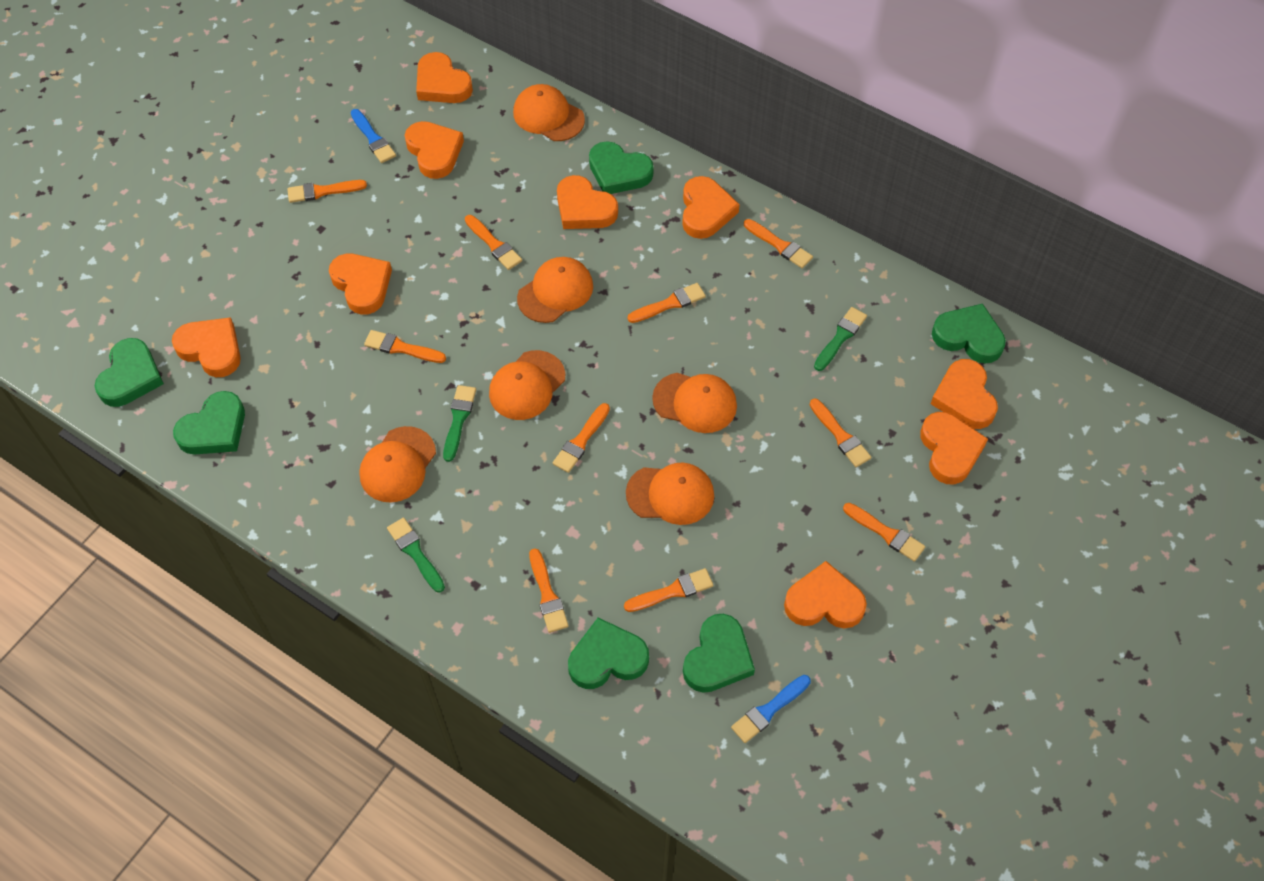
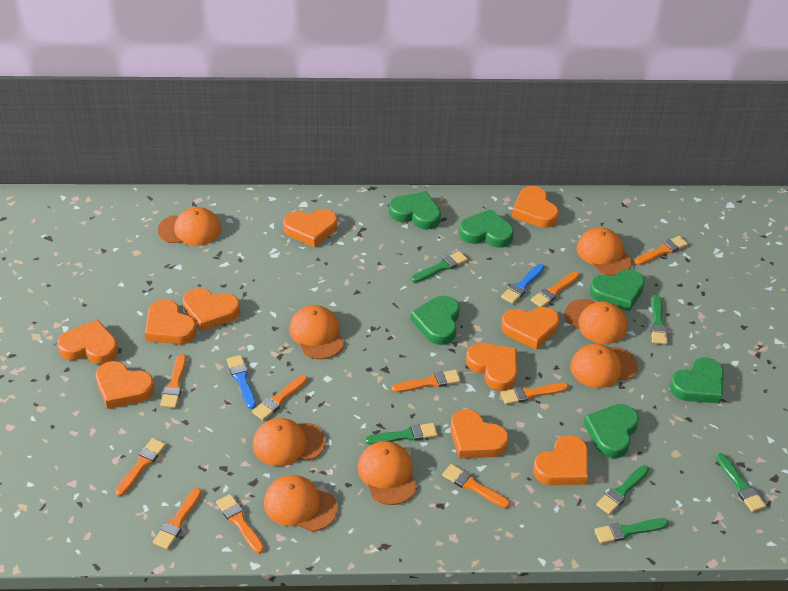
green brush: [387,518,445,593] [443,385,476,462] [814,307,867,371] = 3 -> [365,423,438,445] [411,251,468,283] [594,518,669,544] [596,465,649,514] [651,295,667,344] [716,453,766,512] = 6
orange cap: [359,426,436,503] [489,350,565,420] [513,84,585,141] [517,257,593,323] [626,463,714,525] [652,373,737,433] = 6 -> [158,207,221,246] [253,418,325,466] [264,475,338,532] [289,305,345,359] [358,441,417,505] [564,299,628,344] [570,344,638,388] [576,227,633,276] = 8
orange heart: [172,317,241,377] [329,254,392,315] [405,121,464,179] [416,52,473,103] [557,175,618,229] [682,176,740,239] [784,561,867,628] [920,412,988,484] [931,359,998,429] = 9 -> [57,319,118,364] [96,361,154,409] [145,299,197,345] [183,288,240,331] [283,209,337,248] [450,409,508,459] [466,343,517,391] [501,307,559,350] [512,186,559,228] [533,435,588,485] = 10

